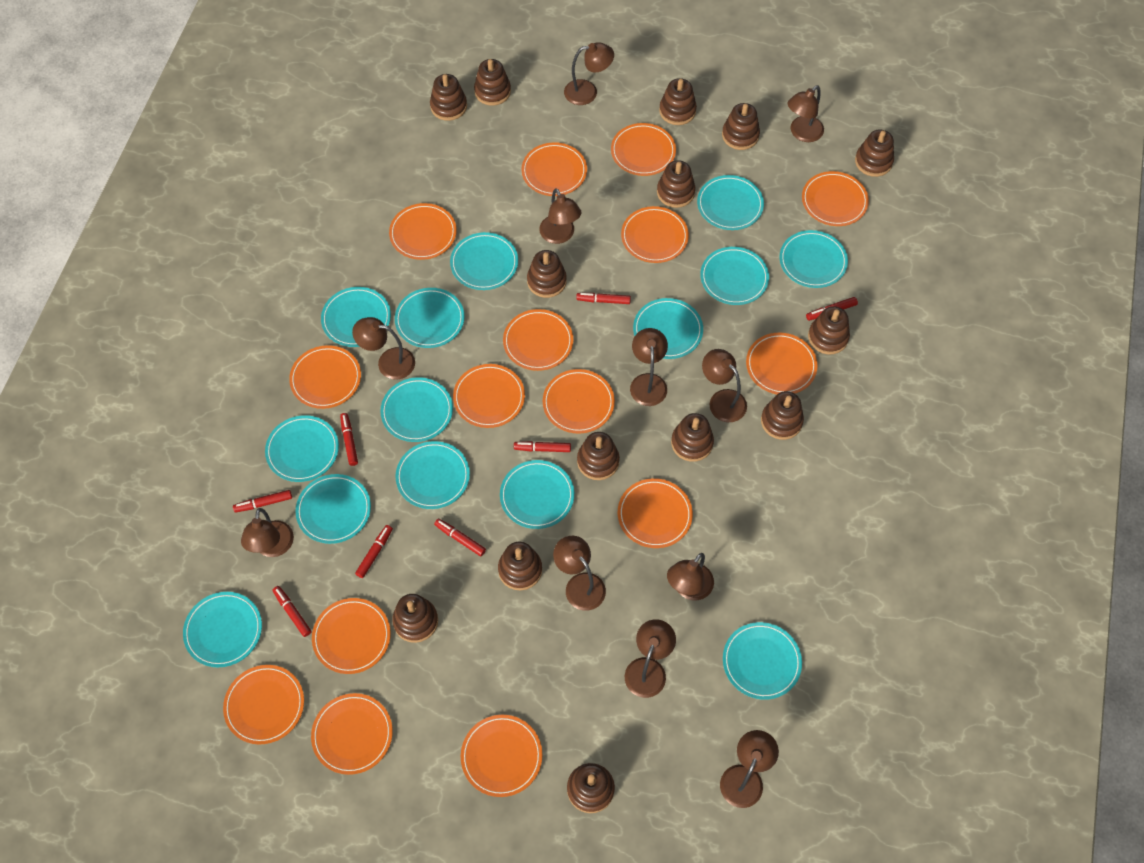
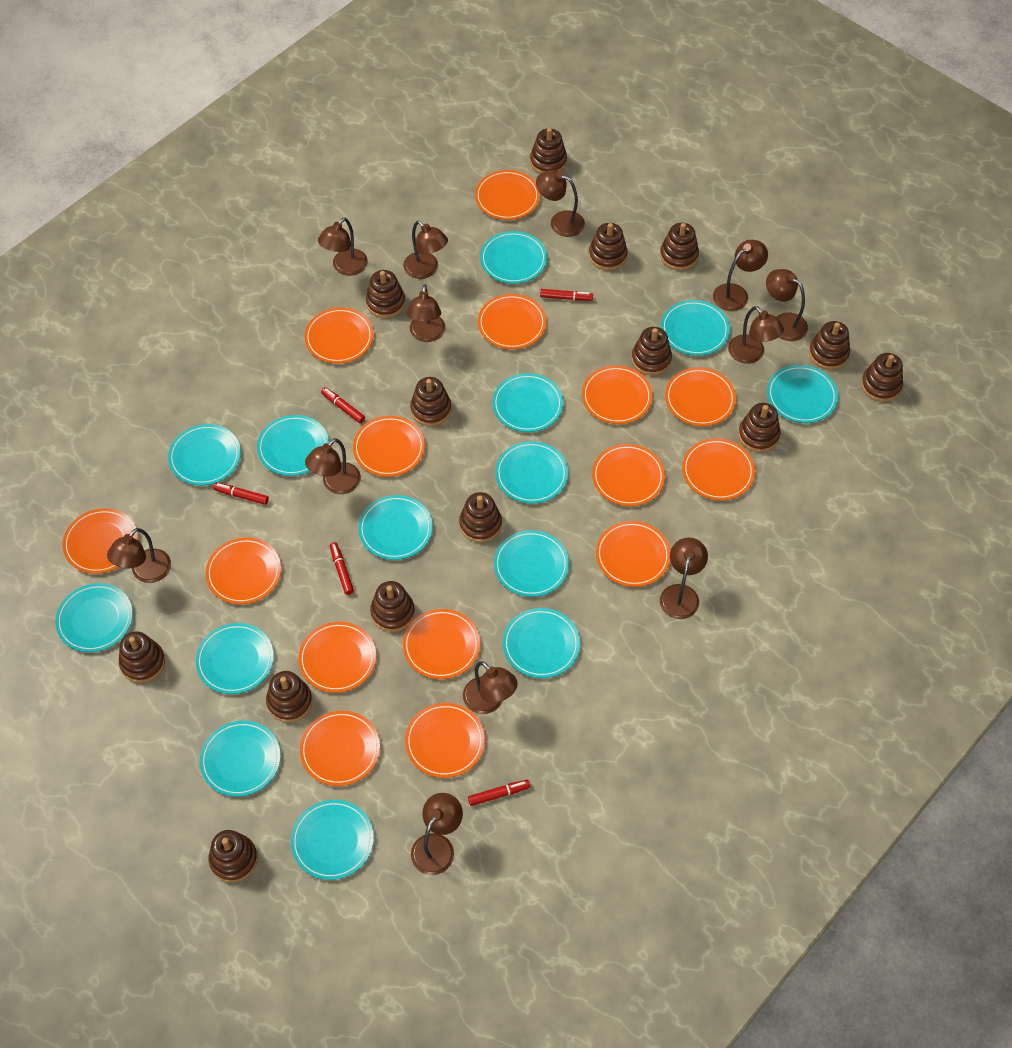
brown lamp: [241,508,294,557] [352,317,415,380] [539,188,581,244] [553,536,606,611] [564,42,614,105] [625,619,676,698] [630,328,668,406] [667,553,714,600] [702,349,747,422] [720,730,779,808] [788,85,824,142] = 11 -> [107,528,171,583] [305,438,361,494] [318,217,368,276] [403,221,448,279] [407,284,445,342] [411,793,463,875] [463,661,518,714] [536,170,585,237] [660,537,708,619] [713,240,768,311] [728,306,784,364] [766,269,808,341] = 12
red marker: [233,490,292,513] [272,586,312,637] [340,413,358,466] [355,525,393,578] [434,519,486,556] [514,441,571,452] [576,293,631,304] [806,297,858,321] = 8 -> [213,483,269,505] [321,387,365,423] [330,542,354,595] [468,780,530,806] [540,289,593,301] = 5

